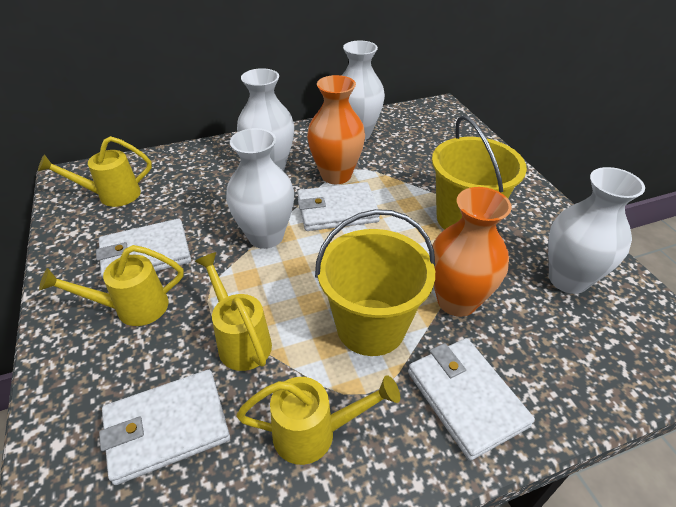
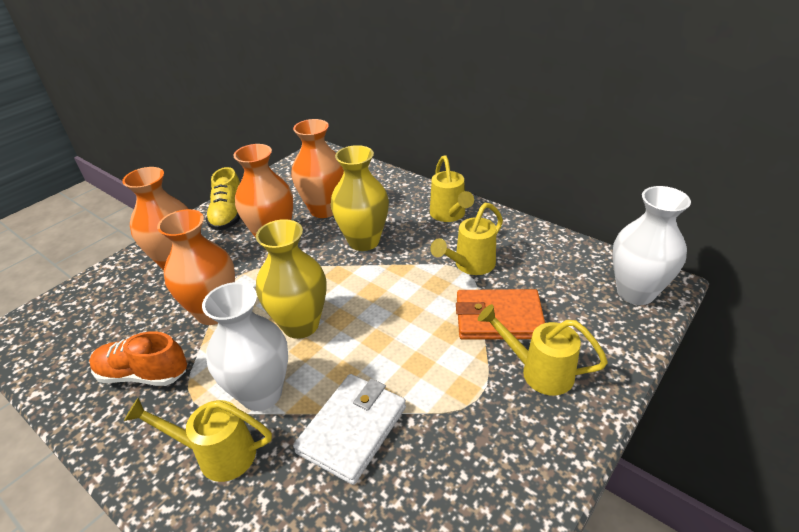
orange shoe: none = 0 -> [89,331,187,386] = 1
orange vase: [307,75,365,184] [432,187,512,317] = 2 -> [122,167,188,271] [157,209,235,325] [233,144,293,238] [291,119,344,218] = 4
orange wallet: none = 0 -> [456,289,545,340] = 1
white vase: [226,128,294,249] [237,68,294,171] [342,40,385,140] [548,167,645,294] = 4 -> [202,282,288,411] [612,186,691,305] = 2
white wallet: [96,219,191,283] [99,370,230,485] [297,182,380,231] [408,338,535,461] = 4 -> [293,374,406,485] = 1
yellow bucket: [315,209,435,356] [432,115,527,230] = 2 -> none = 0
yellow shoe: none = 0 -> [206,167,240,230] = 1
yellow vase: none = 0 -> [256,219,326,339] [331,145,389,251] = 2

